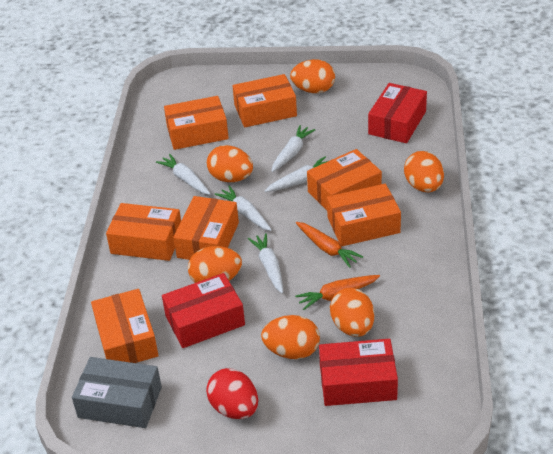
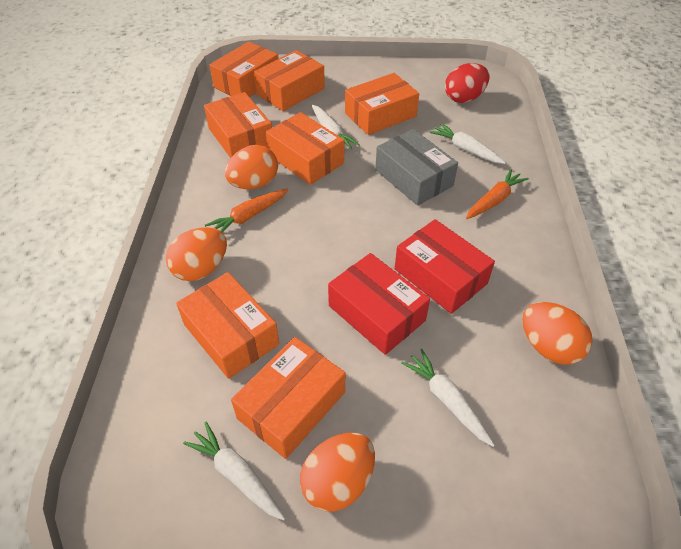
orange egg: [188,246,242,283] [207,145,253,182] [261,315,320,359] [290,59,335,93] [330,287,374,337] [404,151,444,192] = 6 -> [166,227,227,281] [225,145,278,189] [300,433,375,512] [522,302,593,365] = 4
red box: [162,273,245,348] [319,339,398,406] [368,83,427,143] = 3 -> [328,253,430,355] [394,219,495,314] = 2
white carrot: [156,154,210,195] [215,186,272,231] [248,233,283,293] [265,156,328,192] [271,125,315,172] = 5 -> [183,422,285,520] [312,105,360,149] [401,349,495,447] [430,123,506,164] = 4

